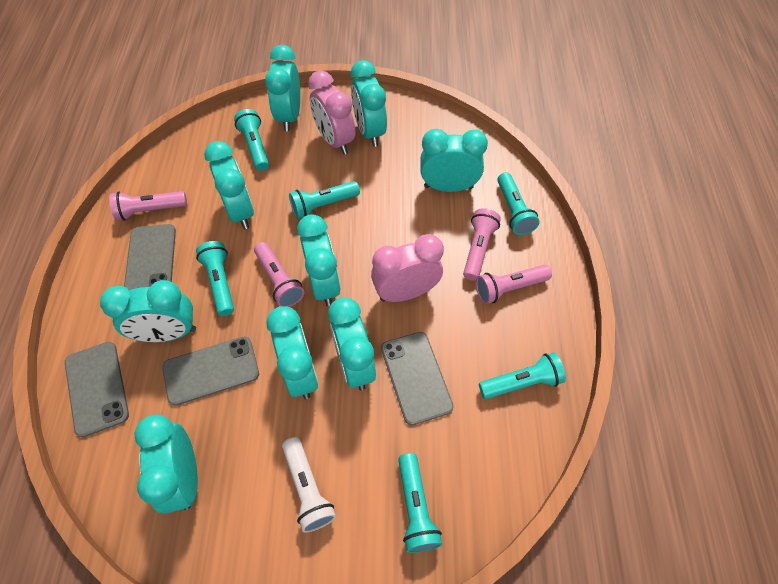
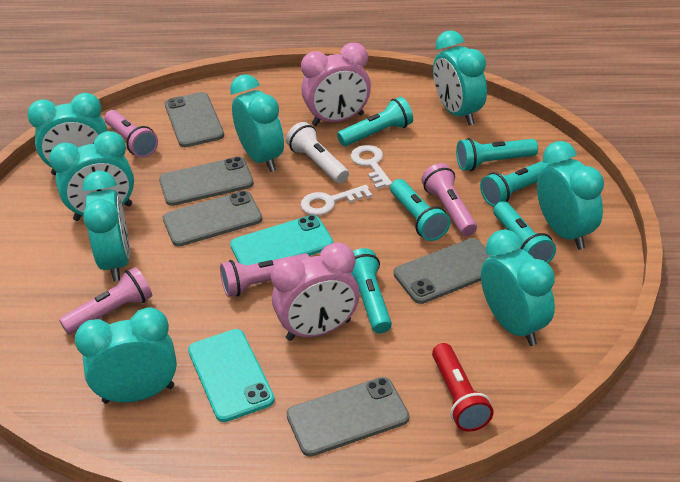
grey phone: [65,342,129,438] [124,224,176,290] [162,336,259,406] [381,332,454,425] = 4 -> [159,157,254,206] [163,191,262,247] [165,92,224,147] [286,377,409,457] [394,238,492,304] = 5
red flashlight: none = 0 -> [432,343,494,432] = 1
turquoise clock: [100,280,196,342] [135,414,198,514] [204,141,254,229] [265,45,300,131] [266,306,318,399] [297,214,341,307] [328,297,376,391] [351,60,387,147] [420,129,488,192] = 9 -> [27,93,107,175] [49,131,134,221] [75,307,177,404] [83,171,130,281] [230,74,284,172] [433,30,487,126] [481,230,555,346] [537,141,604,250] = 8
turquoise phone: none = 0 -> [188,329,275,422] [230,215,334,266] = 2
white key: none = 0 -> [301,185,372,216] [351,145,392,189] = 2

